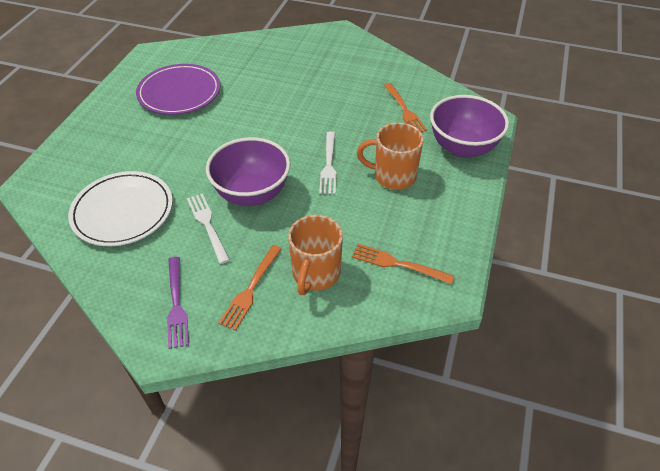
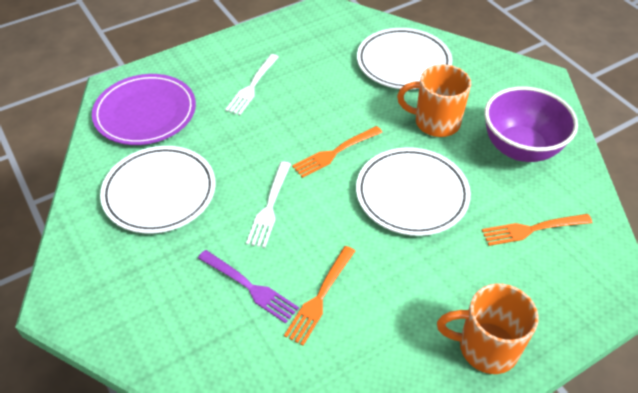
purple bowl: [206,137,290,206] [430,95,509,158] = 2 -> [484,86,578,162] = 1
white plate: [68,171,173,246] = 1 -> [100,146,216,234] [356,147,471,236] [357,28,452,90] = 3

